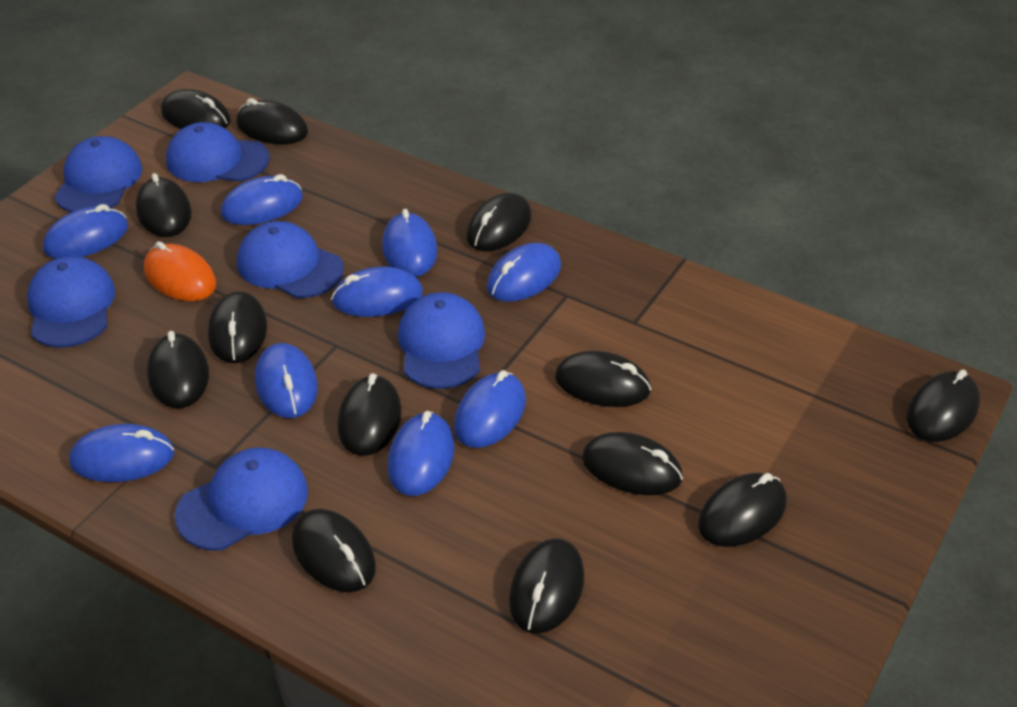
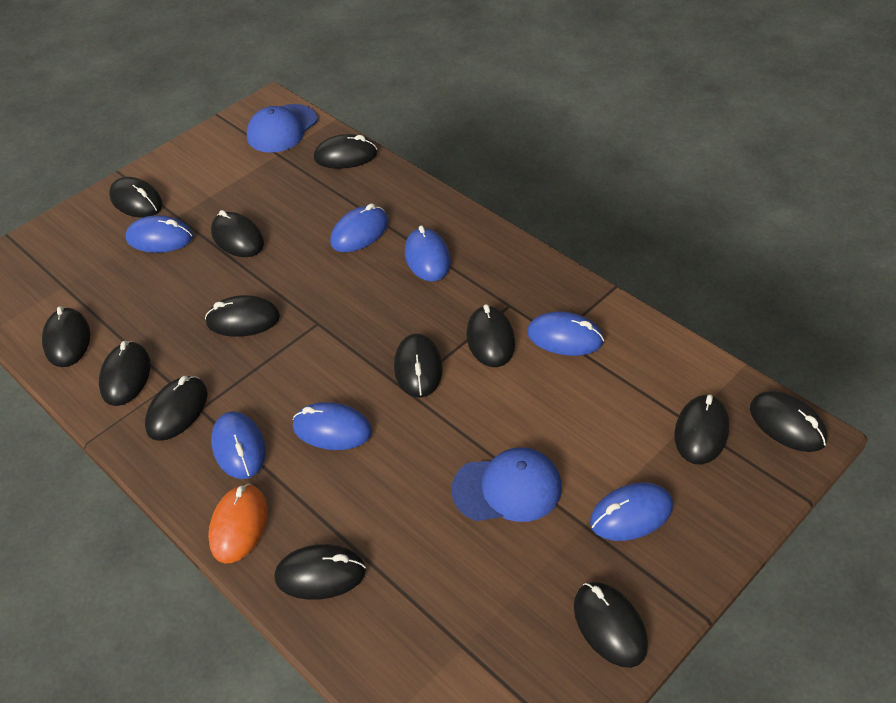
blue cap: [27,256,115,348] [54,136,142,212] [166,122,270,182] [175,448,308,550] [237,221,344,298] [398,292,485,389] = 6 -> [247,104,317,153] [451,448,562,522] = 2
blue mouse: [43,204,128,259] [69,424,174,482] [221,174,303,225] [255,343,318,418] [331,266,423,317] [382,209,438,277] [388,411,455,496] [454,370,526,448] [487,243,561,302] = 9 -> [126,215,193,253] [211,411,266,479] [292,402,372,450] [330,203,389,252] [405,225,451,281] [527,311,604,356] [590,483,673,541] = 7

